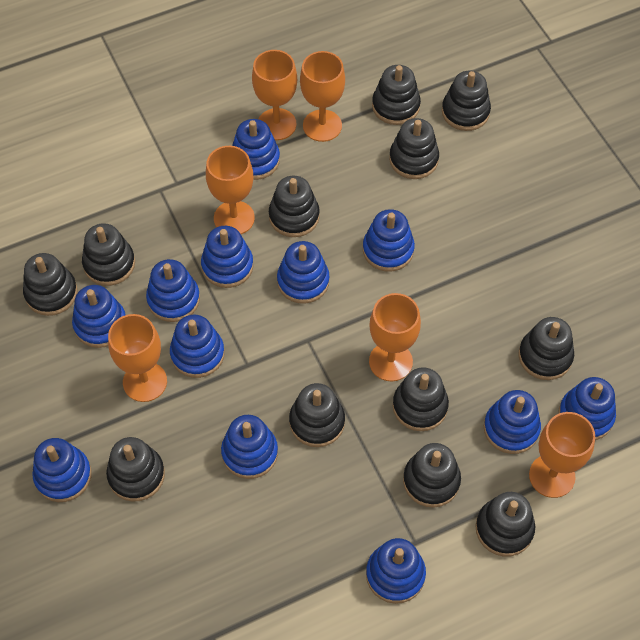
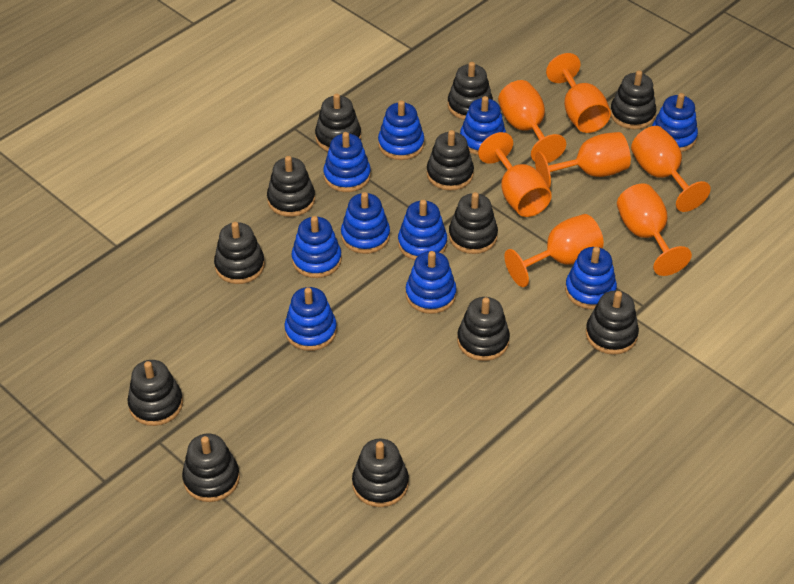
blue stacking toy: [32,438,92,502] [72,285,126,348] [146,259,200,322] [170,315,225,378] [201,226,254,288] [221,415,278,479] [232,119,280,180] [277,241,329,304] [363,209,415,271] [366,538,426,604] [484,390,541,454] [558,377,616,440] = 12 -> [284,287,337,351] [292,216,342,278] [323,132,371,192] [341,192,390,254] [378,100,424,160] [398,200,447,260] [406,251,457,314] [460,96,506,155] [565,247,617,309] [652,93,698,152] = 10
orange goblet: [108,314,167,402] [206,146,255,234] [252,50,297,140] [300,51,345,142] [369,293,421,381] [529,412,595,498] = 6 -> [478,132,552,217] [498,80,566,163] [504,214,604,287] [535,132,631,188] [546,53,611,133] [617,183,692,276] [631,126,711,212] = 7

